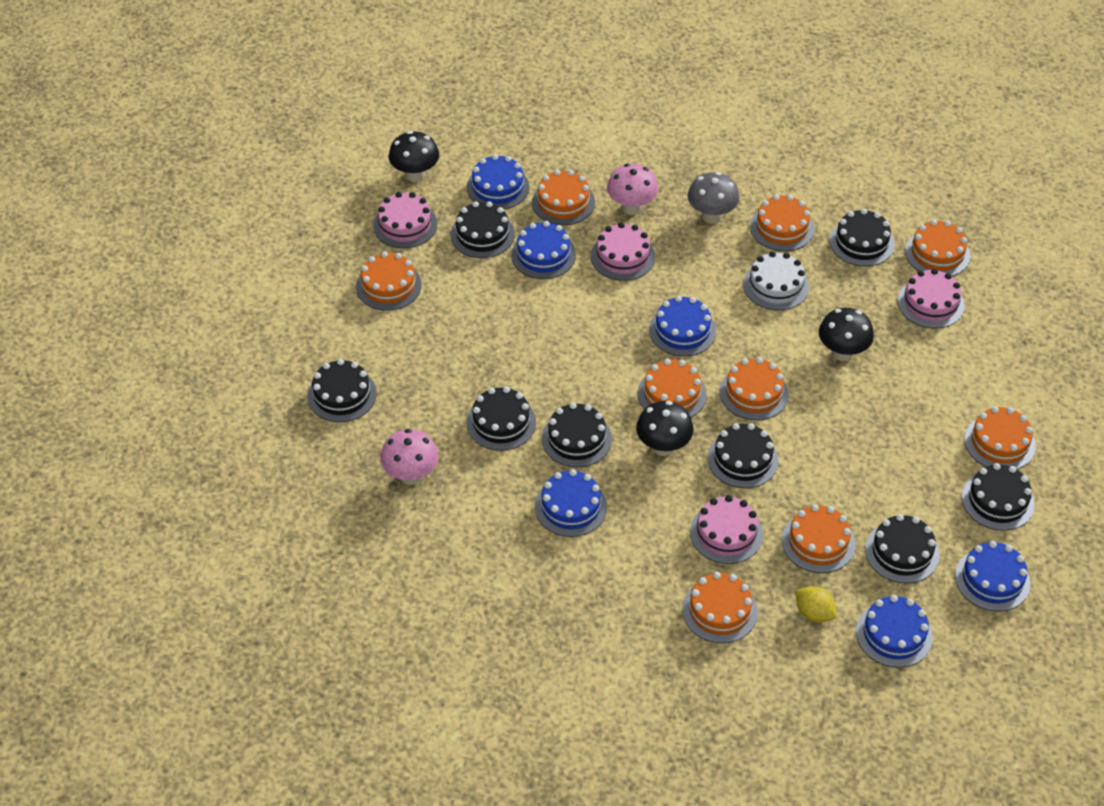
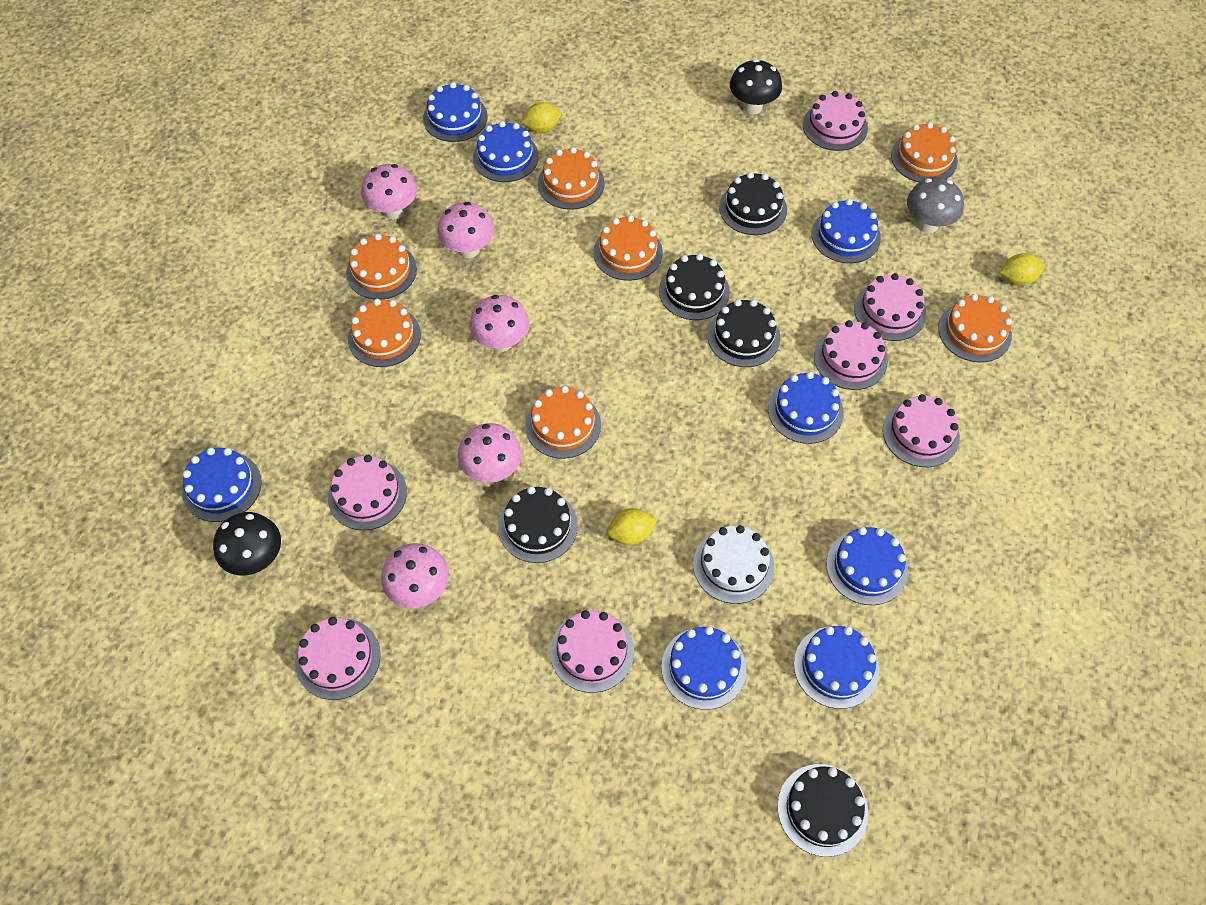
black cake: [308,359,377,422] [451,201,515,258] [466,386,536,451] [542,402,612,467] [708,423,779,488] [830,209,895,266] [865,514,939,583] [962,463,1035,531] = 8 -> [498,486,578,563] [659,254,730,320] [708,299,780,367] [719,172,787,235] [778,764,868,857] = 5
black mushroom: [389,131,439,182] [636,401,694,456] [819,308,874,361] = 3 -> [213,512,281,576] [730,59,782,114] = 2
blue cake: [467,154,529,209] [511,221,576,279] [535,469,607,537] [649,296,716,356] [856,595,933,668] [955,541,1030,611] = 6 -> [182,448,262,522] [423,82,488,142] [473,121,539,182] [661,626,746,710] [768,372,844,444] [794,626,879,709] [812,199,881,263] [826,527,908,605] = 8
orange cake: [356,251,422,311] [532,170,595,225] [638,358,707,418] [682,572,758,643] [720,357,789,420] [750,195,814,251] [782,504,855,573] [905,220,970,276] [964,406,1036,469] = 9 -> [346,234,417,300] [348,299,421,367] [525,386,601,459] [538,147,605,210] [593,215,663,281] [891,122,958,182] [938,294,1012,362] = 7
pink cake: [373,192,437,248] [591,222,655,281] [690,495,763,564] [898,269,964,328] = 4 -> [295,617,381,700] [328,455,407,530] [550,610,634,693] [803,91,868,151] [814,320,888,390] [854,273,927,341] [883,394,960,467] = 7
pink mushroom: [380,429,438,485] [607,164,658,215] = 2 -> [361,164,417,219] [381,543,449,608] [437,202,494,258] [458,423,521,483] [469,295,529,352] = 5
yellow lemon: [795,586,837,622] = 1 -> [521,102,561,133] [607,508,657,545] [1000,253,1044,286] = 3

